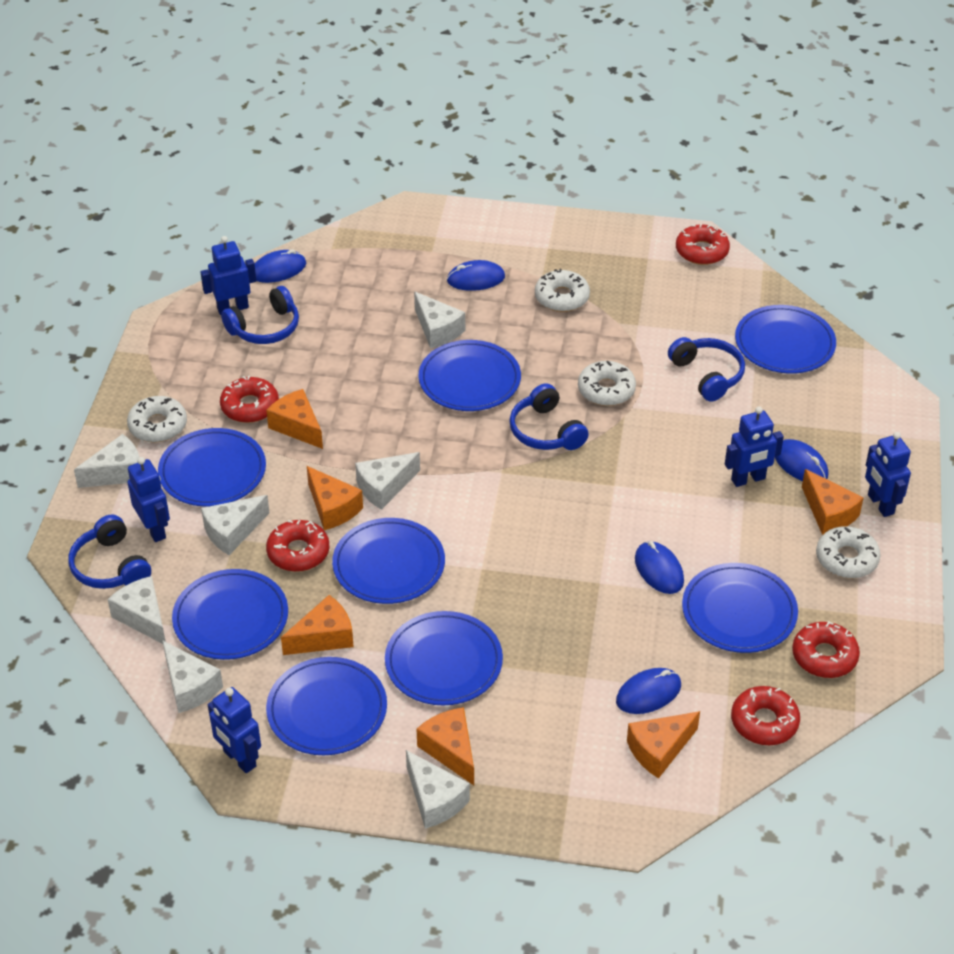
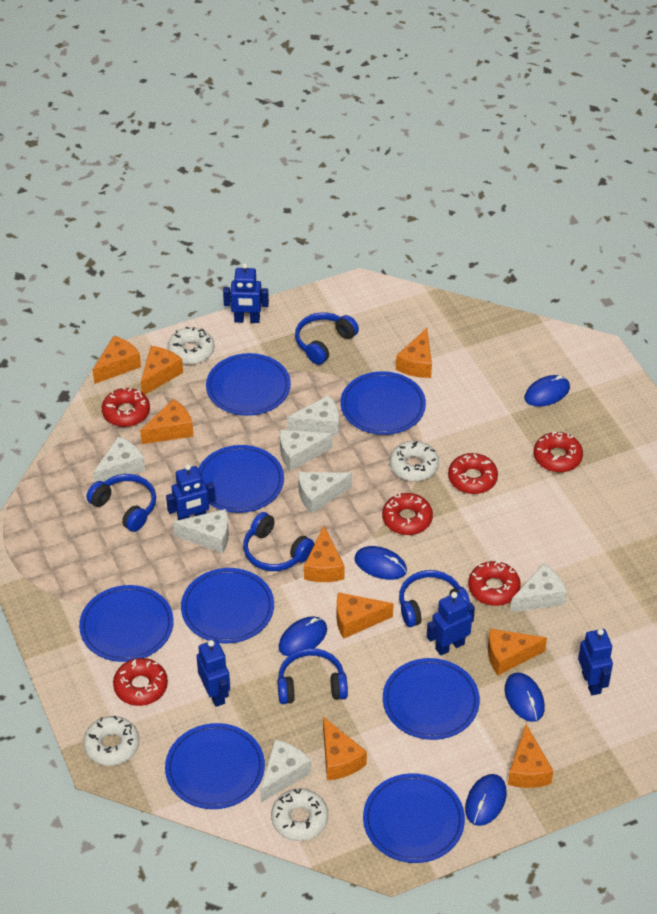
blue headphones: [68,515,151,589] [221,286,299,344] [509,383,589,450] [668,337,745,401] = 4 -> [86,474,156,532] [243,512,314,571] [277,648,348,704] [295,312,359,365] [399,570,470,627] = 5
orange cheese: [266,389,323,449] [281,595,354,655] [307,466,363,530] [416,707,474,785] [627,711,700,779] [802,469,863,535] = 6 -> [93,336,141,384] [140,399,194,444] [141,346,183,395] [304,526,345,582] [323,717,367,780] [337,592,394,639] [396,328,432,378] [488,629,547,675] [508,724,553,788] = 9
red donut: [220,376,279,423] [266,520,329,572] [676,224,730,265] [731,686,800,745] [792,621,860,678] = 5 -> [102,387,150,427] [113,658,168,706] [382,493,433,535] [448,453,498,494] [468,561,521,606] [534,432,583,472] = 6

